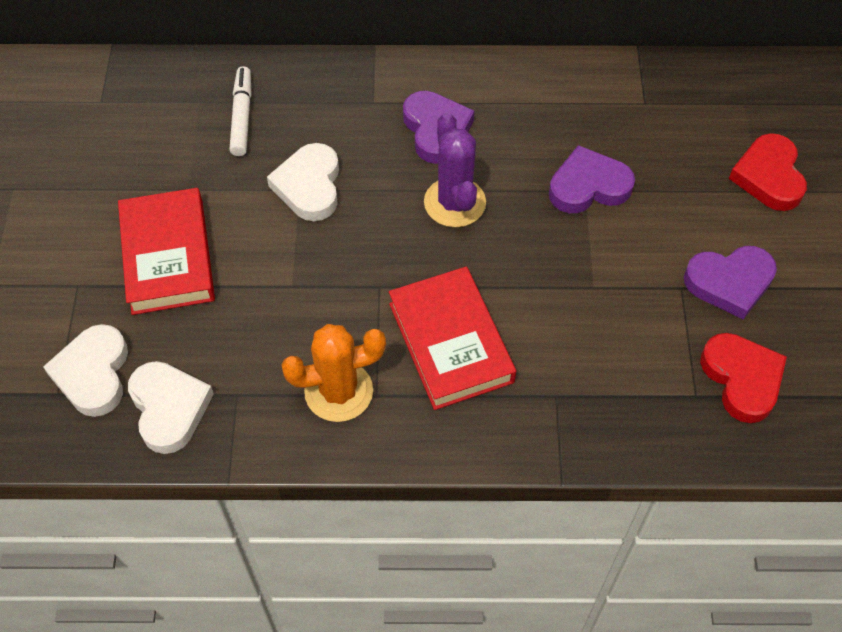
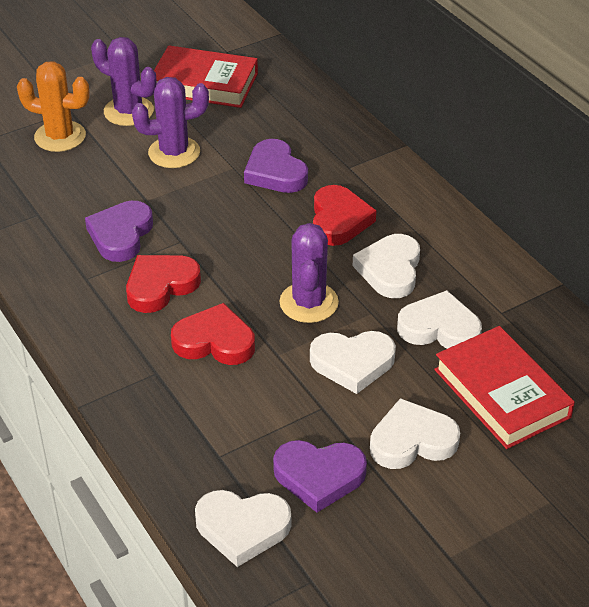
purple cactus: [424,113,486,227] = 1 -> [91,37,156,126] [132,77,209,168] [279,223,339,323] = 3
red heart: [700,333,787,423] [729,133,807,211] = 2 -> [126,255,201,313] [171,303,255,365] [313,185,376,246] = 3
white heart: [43,324,128,417] [128,361,214,454] [267,143,339,221] = 3 -> [195,490,291,567] [310,331,396,394] [353,234,420,298] [370,398,460,469] [397,290,482,349] = 5
white marker: [229,66,251,156] = 1 -> none = 0

